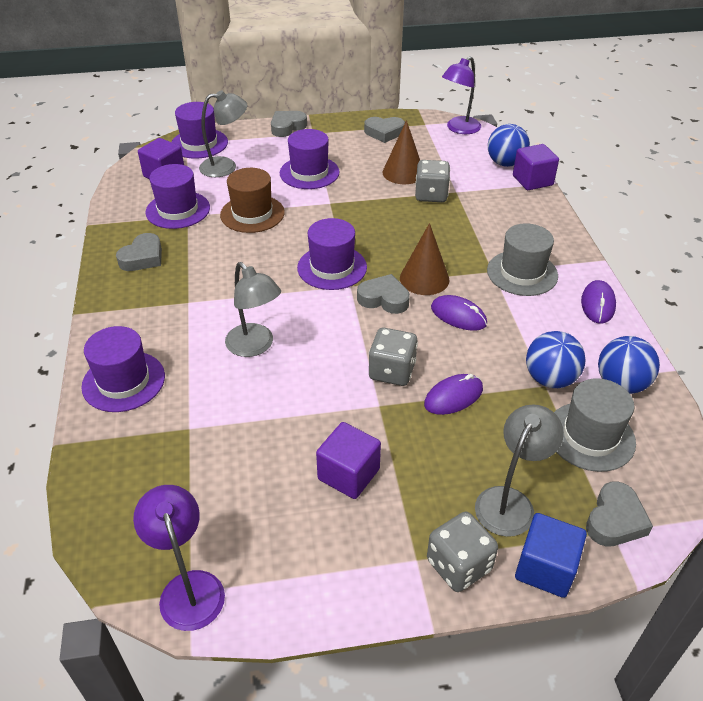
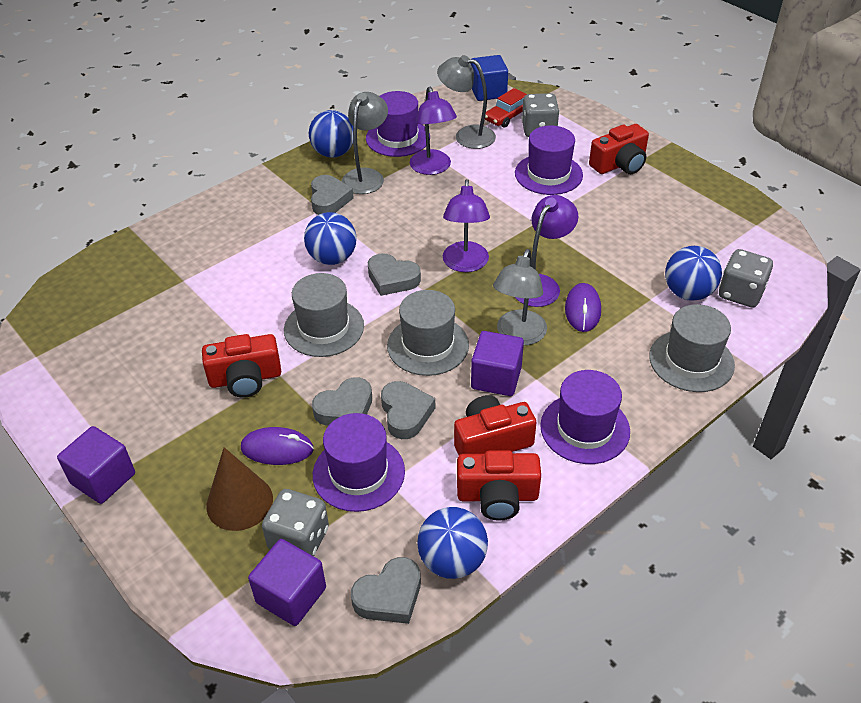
blue ball: [488,124,530,167] [526,331,586,388] [598,336,660,394] = 3 -> [304,212,356,265] [309,110,353,158] [417,507,488,579] [665,246,722,301] = 4
brown cone: [383,120,420,184] [400,223,450,295] = 2 -> [206,447,273,531] = 1
brown hat: [220,168,285,233] = 1 -> none = 0
grey hat: [487,223,558,296] [554,378,636,472] = 2 -> [284,273,364,357] [387,290,469,376] [649,304,735,392] = 3
purple hat: [81,326,165,412] [145,164,210,229] [172,102,228,159] [280,129,340,189] [297,218,367,290] = 5 -> [313,413,405,512] [366,91,430,157] [515,126,583,195] [540,370,630,464] = 4
purple lamp: [133,485,225,631] [442,56,481,134] = 2 -> [410,87,457,175] [443,179,490,272] [515,195,578,307] = 3
purple mouse: [424,374,483,415] [431,295,487,331] [581,280,616,324] = 3 -> [241,427,314,465] [565,283,601,332] = 2
red camera: none = 0 -> [202,334,281,398] [454,395,537,455] [457,450,541,521] [589,124,649,174] = 4
red car: none = 0 -> [485,88,527,128] = 1

